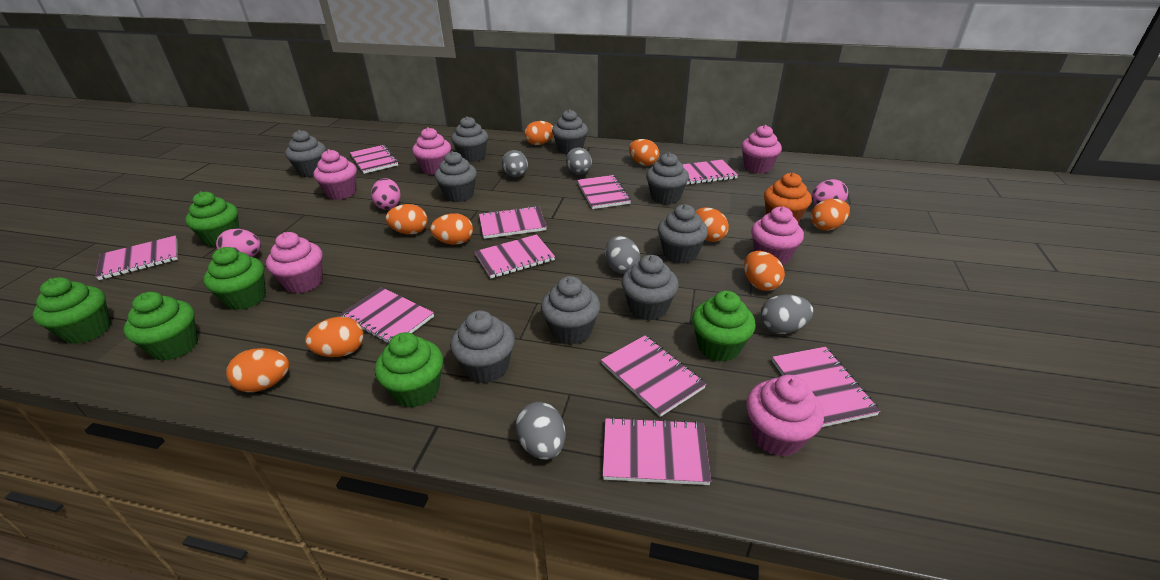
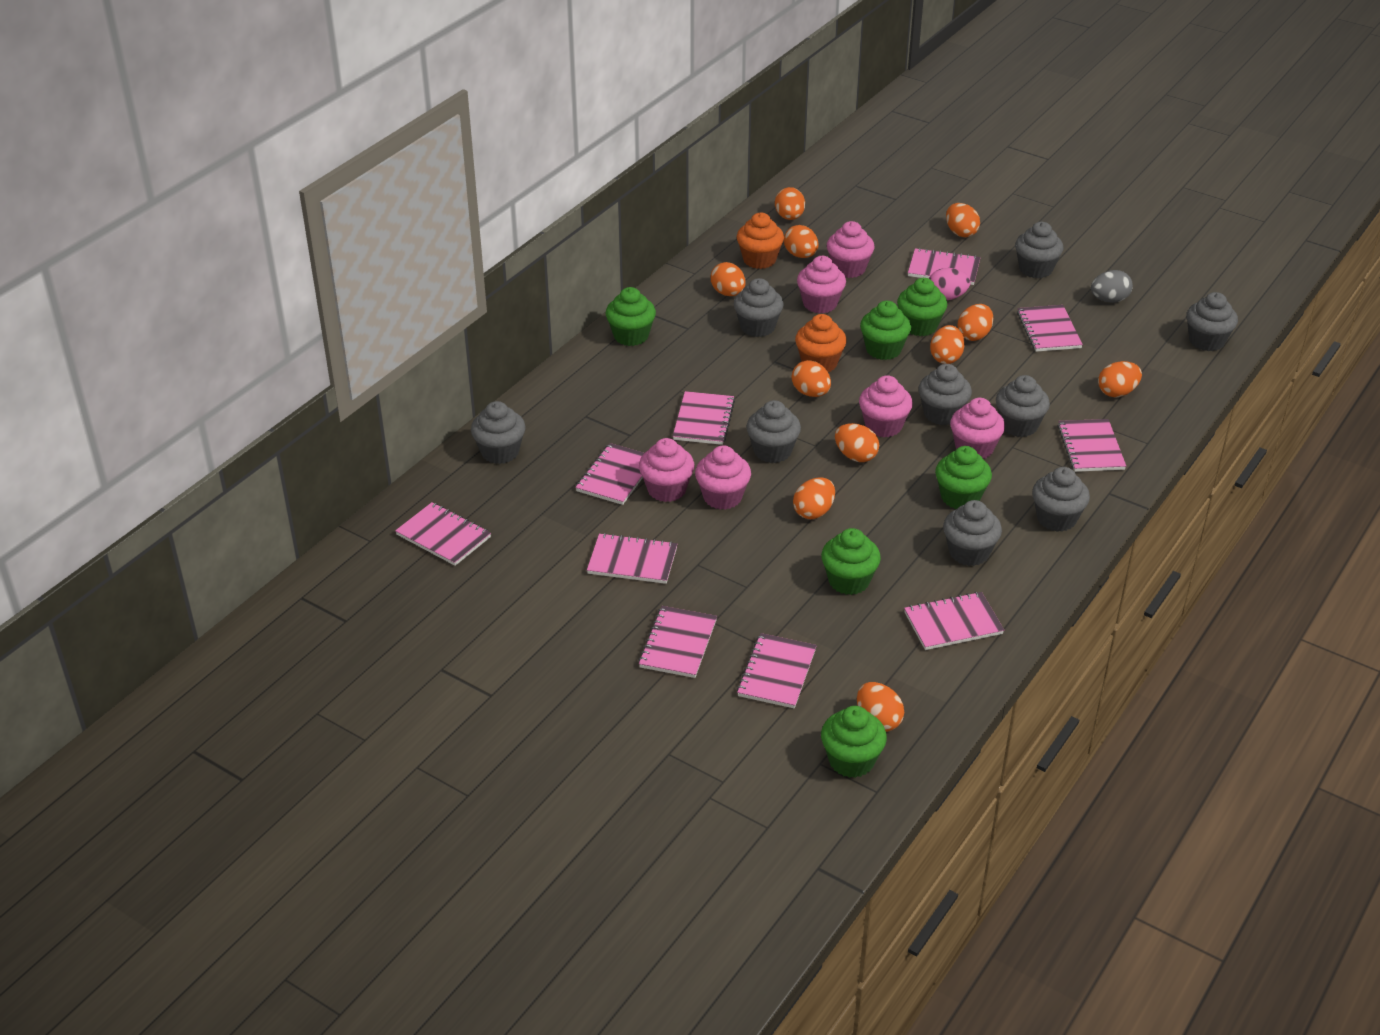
grey egg: [502,150,528,177] [515,402,565,459] [566,147,592,175] [605,236,641,274] [760,295,814,334] = 5 -> [1091,270,1133,303] = 1
orange cupcake: [764,173,812,223] = 1 -> [737,213,784,269] [795,314,847,372] = 2
orange egg: [226,348,289,392] [305,317,364,357] [386,204,427,235] [430,213,473,245] [525,121,554,145] [629,139,659,166] [695,207,729,242] [744,251,785,291] [811,199,850,231] = 9 -> [711,262,745,296] [775,187,805,220] [784,225,818,258] [792,360,831,397] [793,477,835,519] [835,423,879,462] [857,682,904,732] [930,325,965,364] [946,203,980,237] [958,304,993,341] [1098,361,1142,397] = 11
pink egg: [216,229,261,257] [371,178,401,210] [812,179,848,205] = 3 -> [929,268,971,300] = 1

